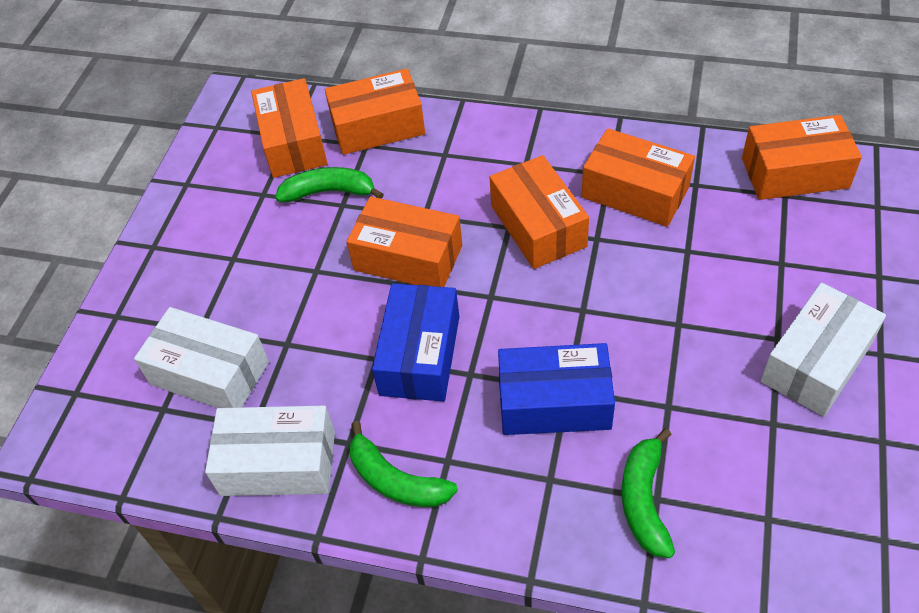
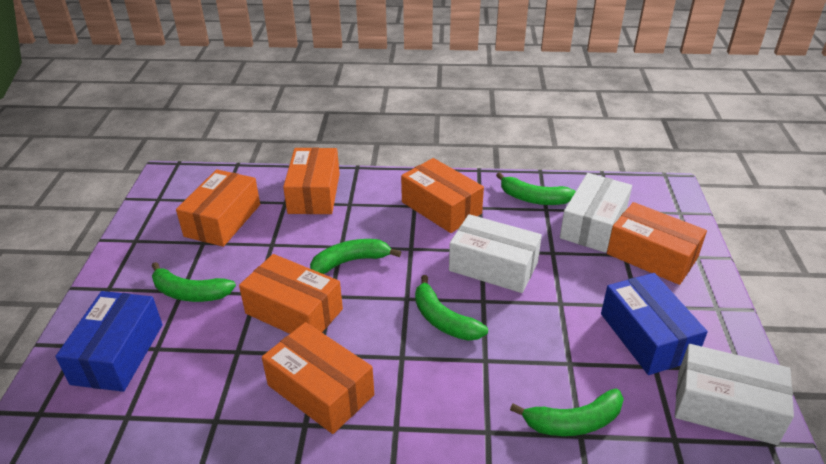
green banana: [275,167,384,202] [349,421,458,507] [622,428,675,558] = 3 -> [152,262,236,302] [310,239,401,274] [415,275,488,341] [496,172,576,205] [510,389,624,436] = 5

